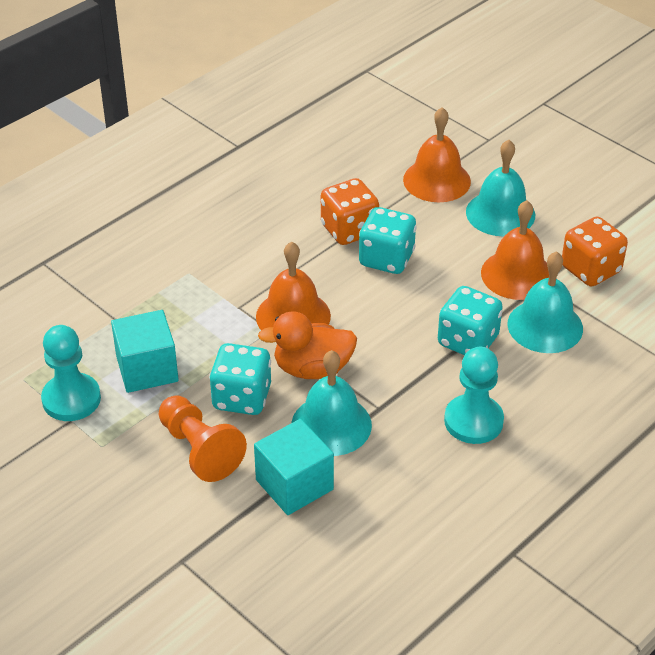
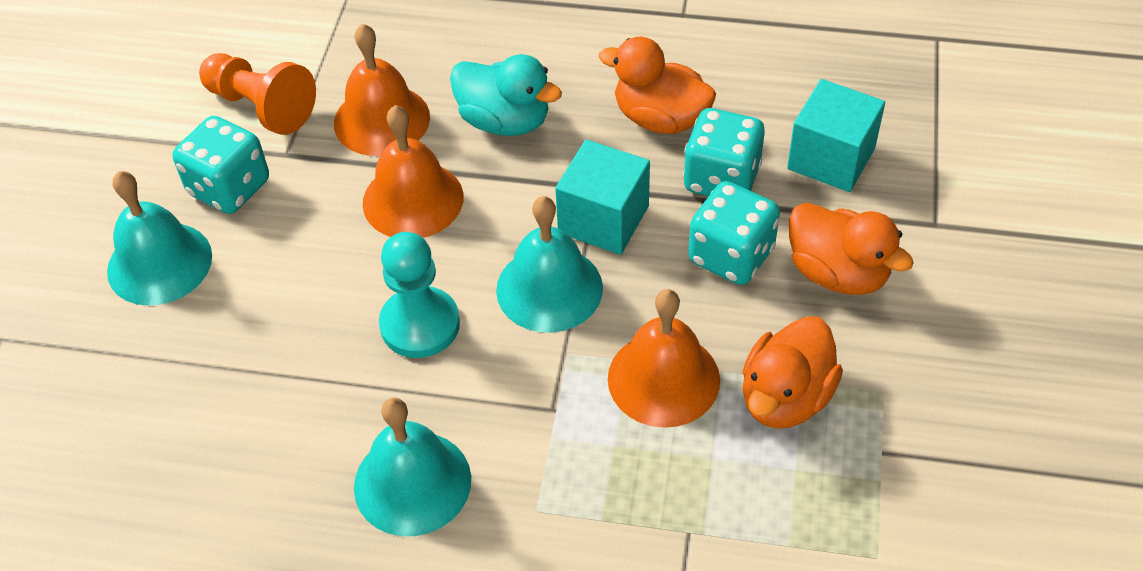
orange dice: [321,178,379,245] [562,217,628,286] = 2 -> none = 0
orange duck: [258,311,357,379] = 1 -> [599,37,716,134] [742,316,843,429] [789,202,914,295] = 3
turquoise duck: none = 0 -> [450,54,562,136] = 1
turquoise pawn: [41,325,101,421] [444,347,504,444] = 2 -> [379,232,460,358] = 1

